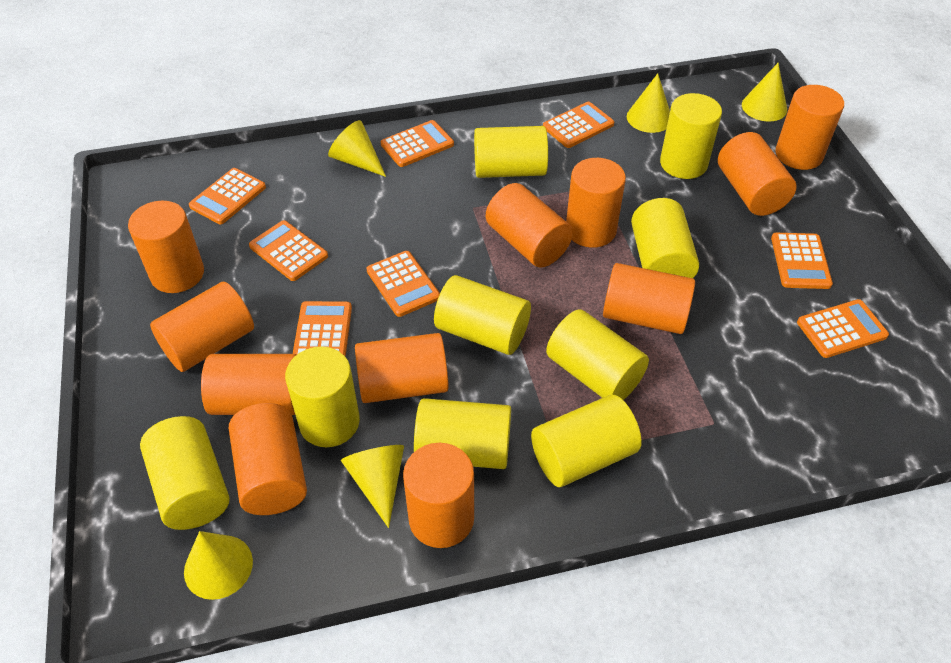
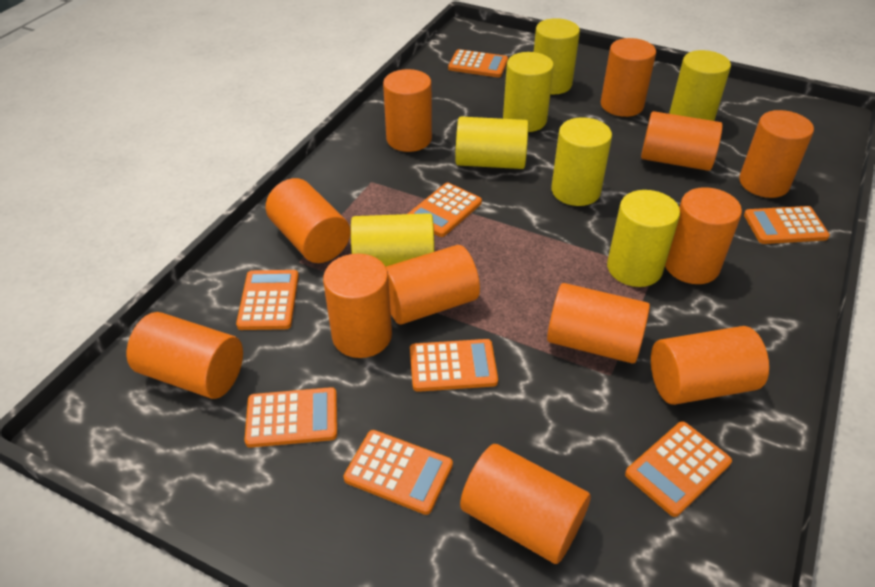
orange cylinder: [128,201,204,293] [150,282,254,372] [201,354,297,415] [229,403,307,515] [355,333,449,403] [403,443,474,548] [486,183,573,268] [566,158,626,248] [603,263,695,334] [718,132,797,216] [775,85,844,170] = 11 -> [127,312,243,399] [266,178,350,263] [323,254,392,358] [383,69,432,152] [386,245,480,325] [460,444,591,564] [547,283,650,364] [601,38,656,117] [641,111,723,171] [651,326,769,405] [665,187,742,284] [739,110,814,198] = 12
yellow cone: [184,531,253,600] [328,120,386,177] [341,445,404,528] [627,73,670,133] [742,63,787,122] = 5 -> none = 0
yellow cylinder: [140,416,229,530] [285,347,360,447] [414,398,511,469] [434,275,531,355] [474,126,548,178] [531,395,642,487] [546,309,649,400] [631,198,699,278] [660,93,722,179] = 9 -> [351,213,435,267] [455,117,528,169] [503,52,554,132] [534,18,580,94] [551,117,612,206] [607,190,680,287] [669,50,731,121] = 7

